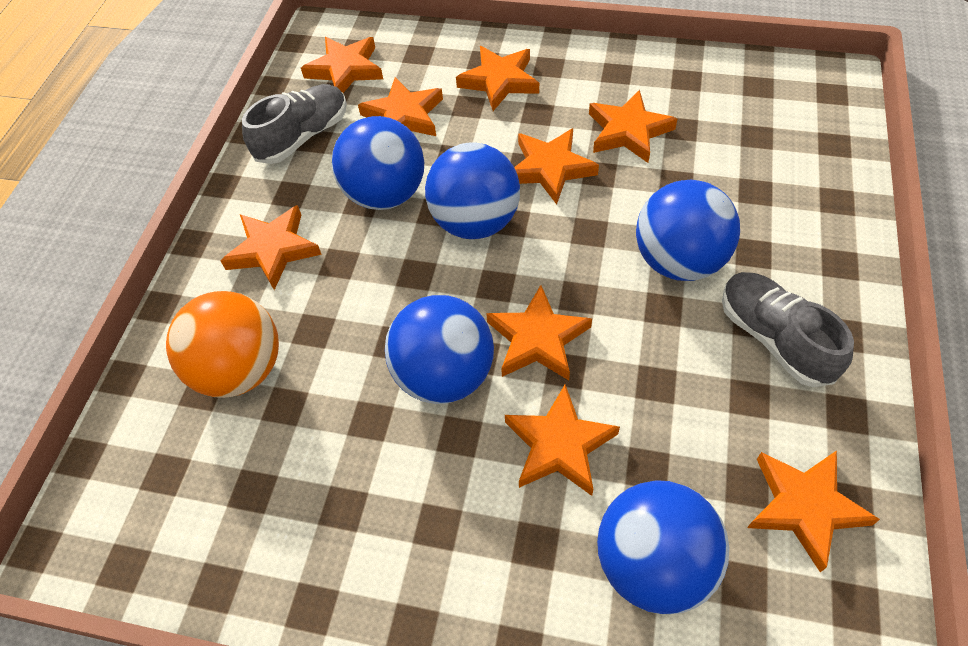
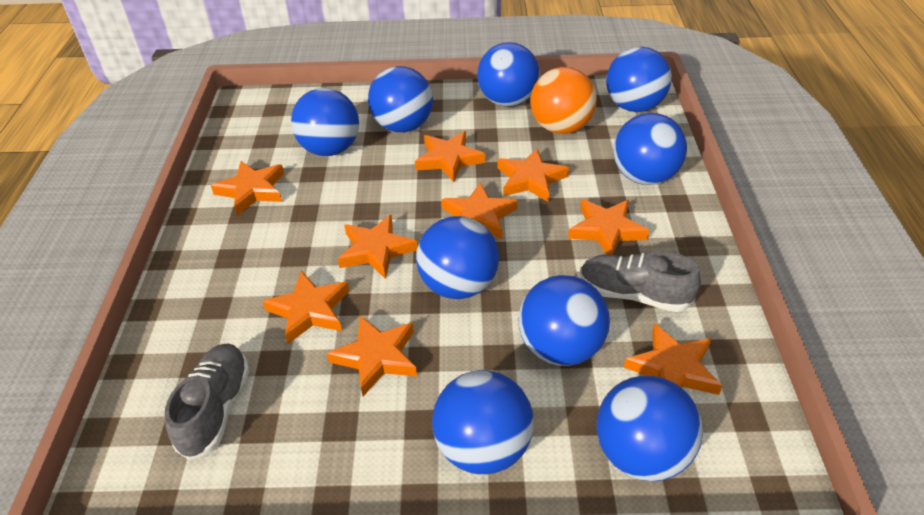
blue ball: [332,116,424,210] [385,295,494,404] [425,142,520,239] [597,480,729,614] [636,180,740,281] = 5 -> [291,88,359,156] [368,66,433,132] [416,216,499,299] [432,370,534,474] [477,42,540,107] [518,275,610,366] [597,376,703,481] [606,47,672,112] [613,113,687,185] = 9

